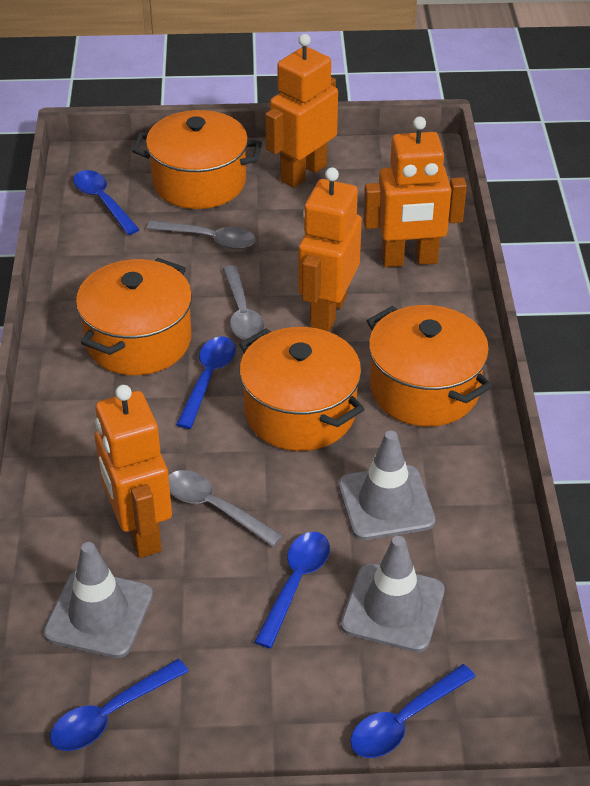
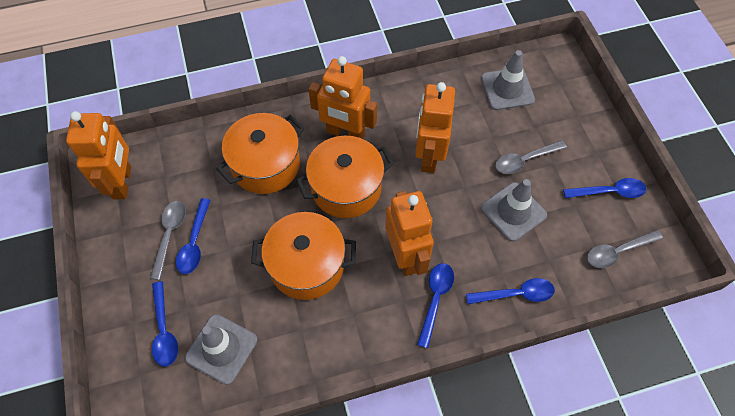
orange pot: [76,258,192,375] [132,110,262,209] [239,327,364,451] [367,305,492,427] = 4 -> [216,113,305,194] [251,212,356,300] [296,136,394,218] = 3

